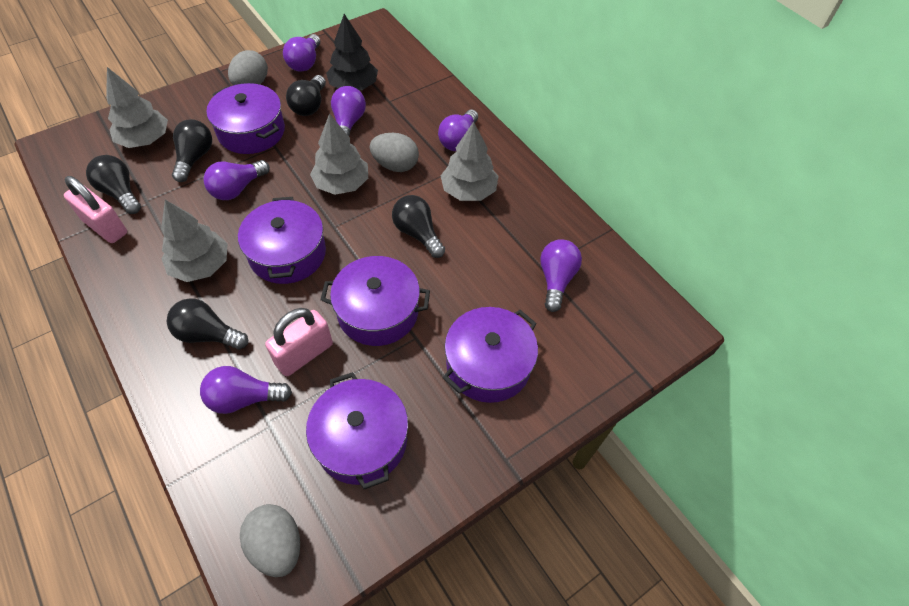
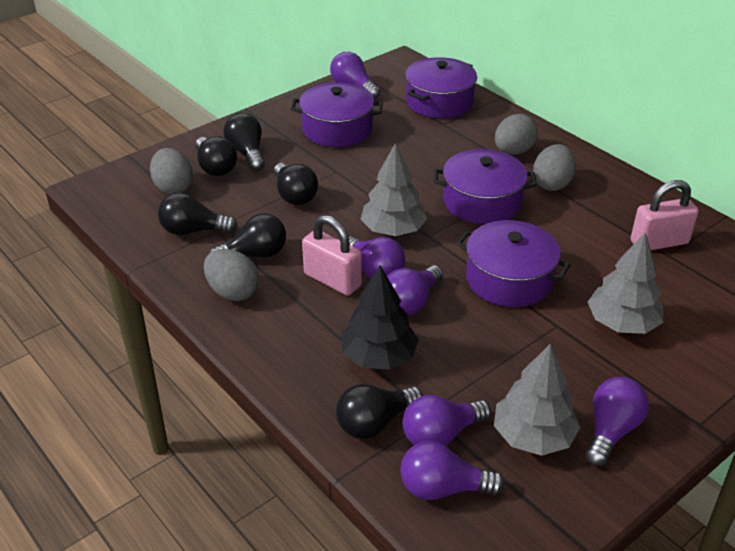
black light bulb: [86,155,141,214] [167,298,248,350] [172,119,212,182] [286,75,326,116] [392,195,445,258] = 5 -> [158,192,238,235] [196,136,237,176] [209,213,286,258] [224,113,265,171] [274,163,318,205] [336,384,423,439] = 6
grey egg: [228,50,268,86] [240,504,300,577] [370,133,419,172] = 3 -> [150,148,193,194] [204,249,259,301] [495,114,538,155] [533,144,576,191] = 4
grey tree: [106,67,168,148] [161,200,228,282] [310,114,368,195] [441,122,498,201] = 4 -> [361,143,428,236] [494,343,580,456] [588,233,663,334] = 3
purple pot: [206,83,285,154] [238,197,326,284] [306,372,408,489] [321,256,430,346] [443,307,538,403] = 5 -> [291,82,383,147] [405,57,477,118] [434,149,537,224] [457,220,570,307] = 4

